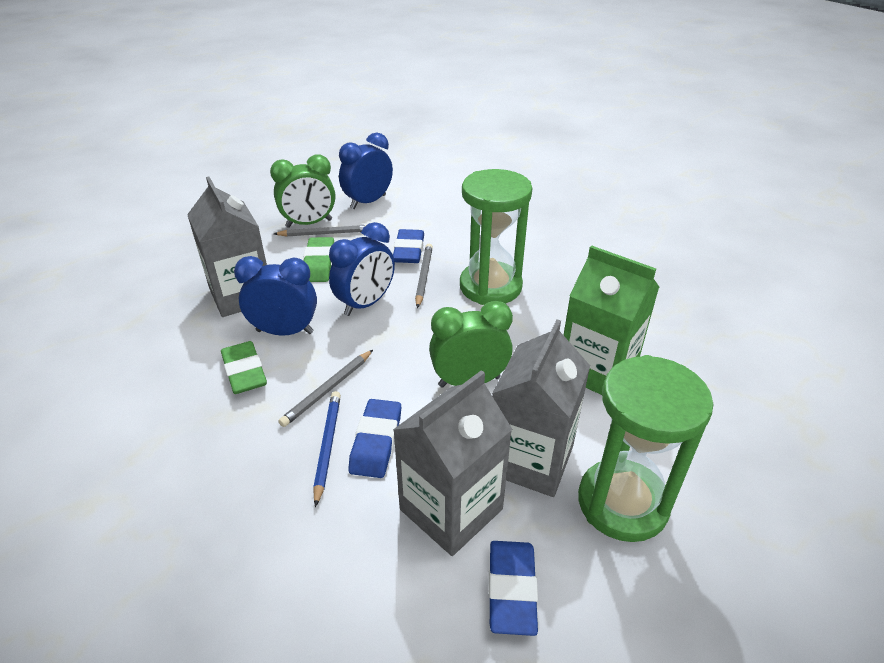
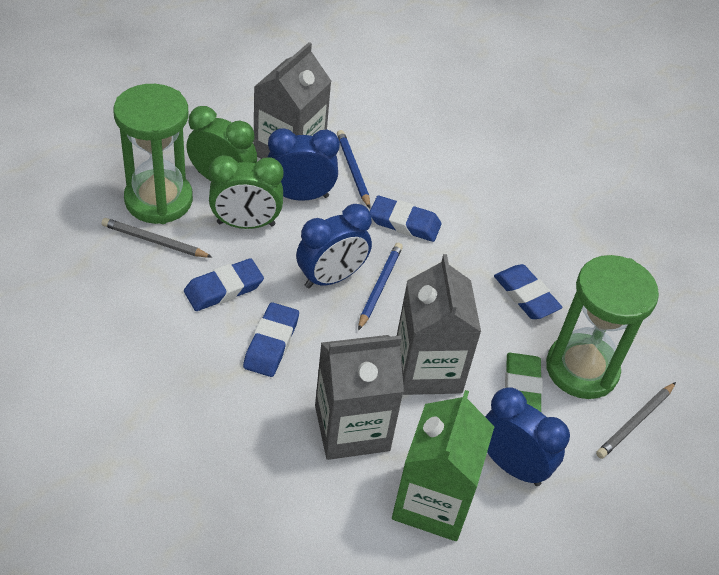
blue eraser: [348,399,401,478] [393,229,424,263] [489,541,538,636] = 3 -> [184,258,264,311] [243,302,299,377] [370,196,441,242] [494,264,562,319] = 4
blue pencil: [313,391,341,507] = 1 -> [337,130,370,209] [358,243,403,331] = 2
green eraser: [221,341,267,394] [303,237,334,282] = 2 -> [505,353,543,412] = 1
grey pencil: [274,225,366,237] [278,350,373,427] [415,244,433,308] = 3 -> [102,218,213,258] [596,382,676,459] = 2

